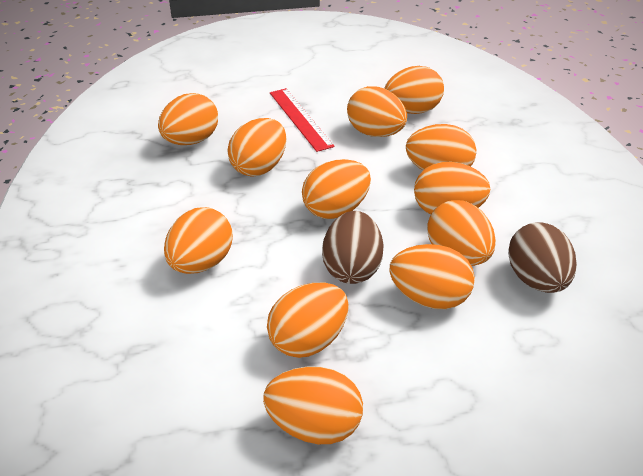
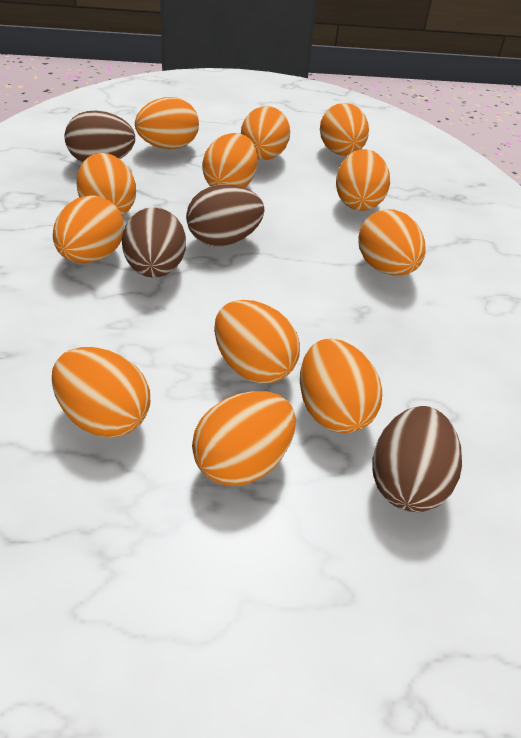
brown egg: [322,211,384,284] [508,222,577,293] = 2 -> [64,111,135,162] [122,208,186,278] [186,184,264,246] [372,406,462,512] = 4
red ruler: [270,88,335,152] = 1 -> none = 0

